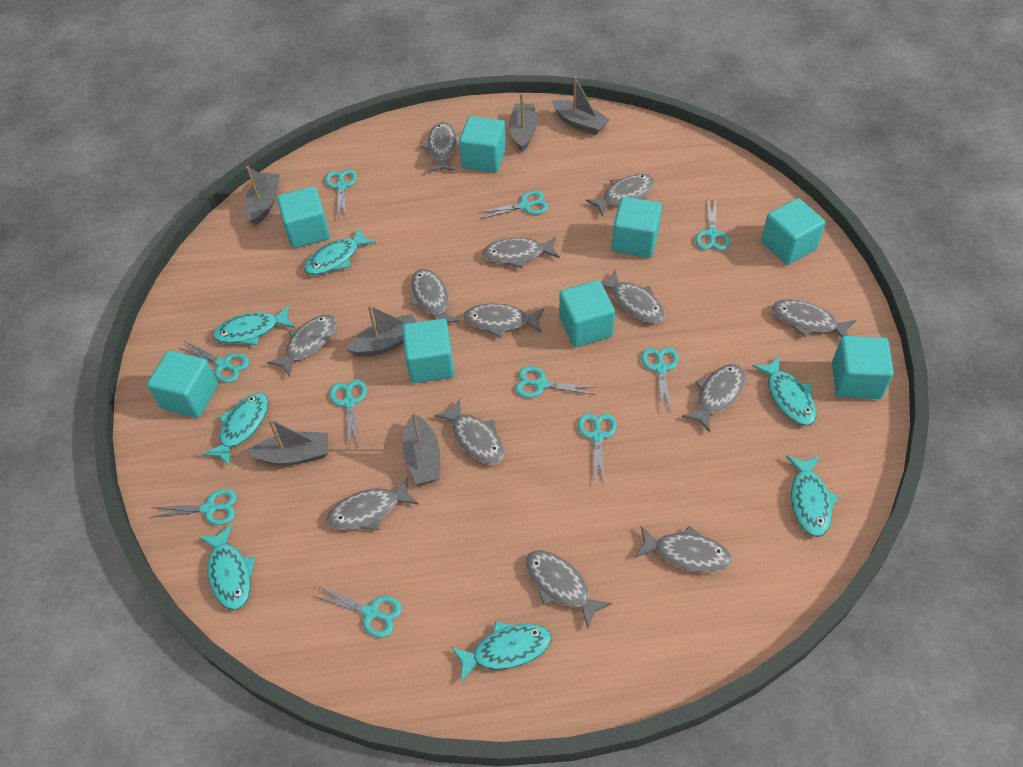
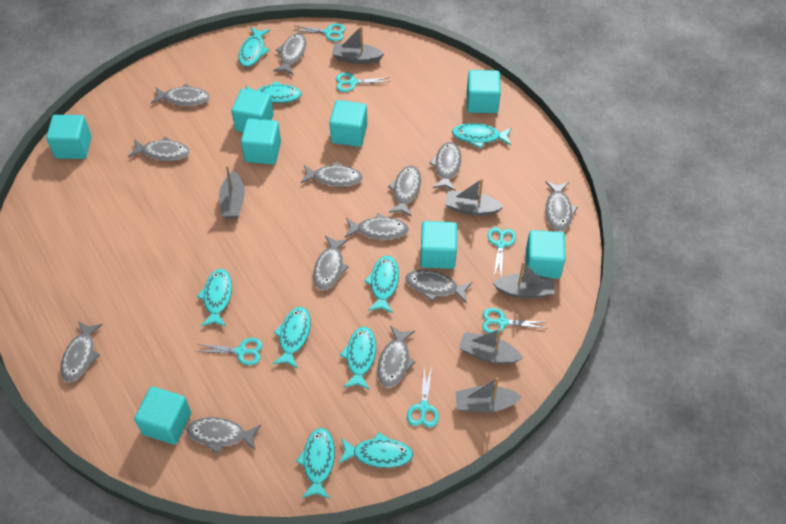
turquoise fish: [199,524,255,610] [202,393,269,467] [213,305,295,345] [304,227,376,275] [451,622,551,683] [752,356,817,426] [786,456,838,537] = 7 -> [197,269,232,326] [238,27,270,67] [246,81,302,103] [272,307,311,368] [296,428,335,499] [338,432,413,468] [340,327,376,390] [364,256,399,313] [452,123,512,148] = 9
turquoise scissors: [150,489,237,525] [179,341,249,383] [314,586,402,637] [325,169,357,217] [329,380,367,448] [478,190,549,219] [515,366,597,398] [578,413,617,485] [641,347,679,414] [695,200,730,250] = 10 -> [196,338,263,365] [293,23,346,41] [336,73,390,92] [407,367,439,427] [482,308,545,334] [488,227,516,276] = 6

